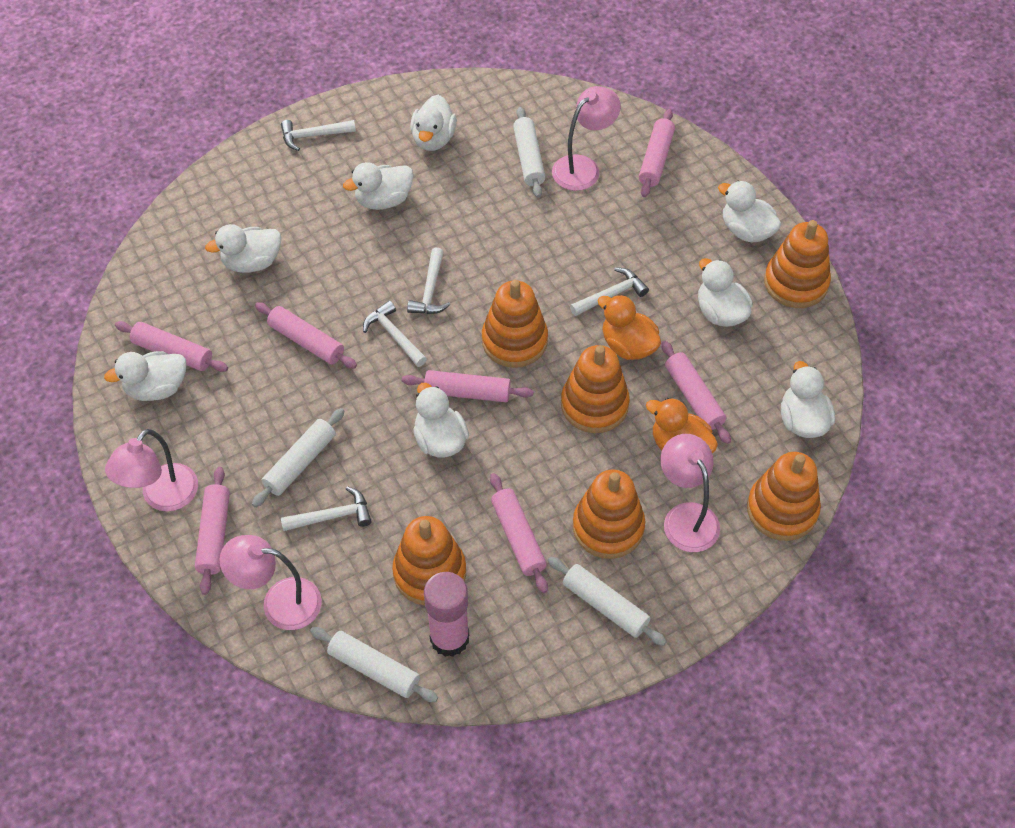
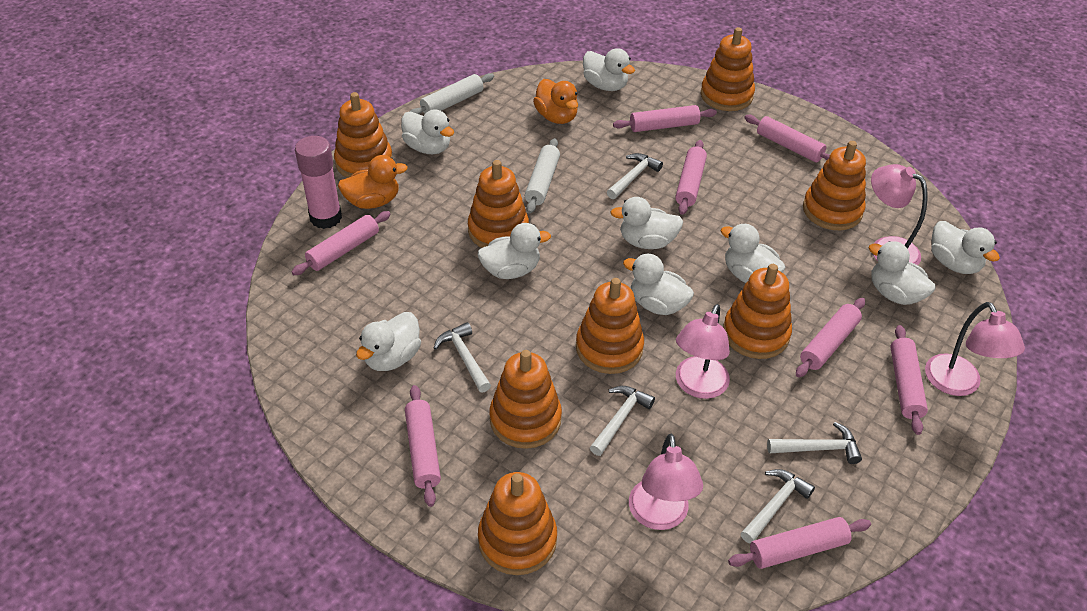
orange stacking toy: [392,516,466,605] [482,280,548,368] [561,345,630,433] [573,469,645,559] [747,452,821,541] [764,220,831,308] = 6 -> [334,92,393,178] [468,160,529,248] [478,472,557,575] [490,350,562,449] [576,278,644,374] [701,27,755,111] [723,264,792,359] [803,141,866,230] = 8
pink rolling pin: [115,321,228,372] [195,467,230,595] [255,302,357,369] [402,370,533,402] [490,473,548,593] [639,109,675,197] [661,340,731,444] = 7 -> [292,211,391,275] [405,385,441,507] [613,105,717,132] [675,140,707,215] [728,517,871,569] [744,115,830,163] [796,298,865,377] [890,325,928,435] = 8
white duck: [104,351,186,401] [205,224,281,273] [343,162,413,210] [410,95,457,151] [413,383,469,458] [698,258,753,327] [718,181,781,242] [781,361,835,438] = 8 -> [356,312,421,371] [401,109,454,154] [478,223,551,279] [583,48,635,91] [610,197,683,249] [623,254,694,315] [721,224,785,283] [868,241,936,305] [931,221,1000,274] = 9
white rolling pin: [252,408,345,507] [310,627,438,702] [513,107,545,198] [548,557,667,646] = 4 -> [410,73,494,114] [525,138,560,214] = 2

